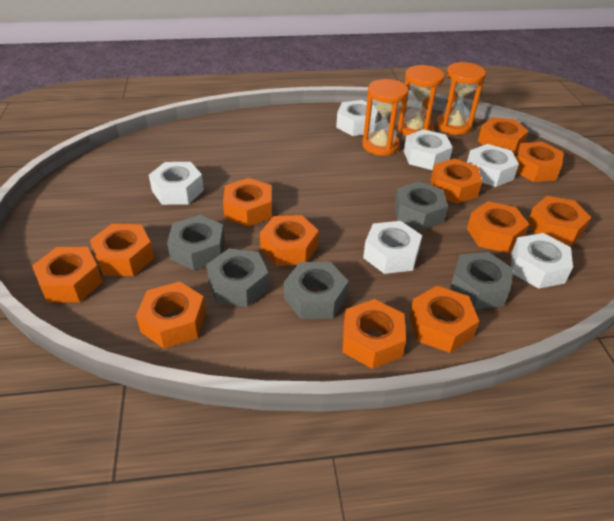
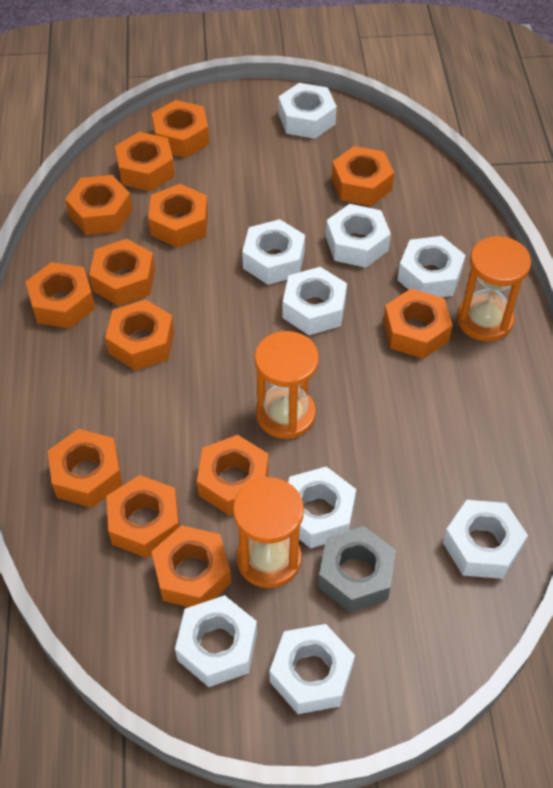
grey nut: [167,215,225,270] [206,248,269,307] [284,262,349,319] [395,181,448,230] [450,252,514,309] = 5 -> [318,526,396,612] = 1
orange nut: [32,247,102,303] [90,224,154,276] [136,282,206,349] [223,178,272,227] [260,215,319,266] [342,299,406,369] [409,286,479,353] [431,158,482,204] [467,201,529,253] [478,117,529,154] [516,142,563,182] [528,196,591,246] = 12 -> [26,262,95,329] [48,429,123,508] [65,175,132,235] [89,239,155,306] [105,299,174,371] [106,475,179,558] [115,132,175,191] [148,184,208,248] [151,525,231,607] [152,100,209,158] [197,435,269,515] [332,146,394,206] [383,289,453,359] = 13
white nut: [149,162,204,205] [336,100,379,136] [363,221,422,274] [404,129,453,170] [467,144,519,187] [511,233,573,289] = 6 -> [175,595,257,687] [242,219,305,285] [270,624,355,714] [278,83,337,139] [283,267,347,335] [288,467,356,548] [326,204,391,268] [398,236,466,297] [443,500,528,579] = 9

